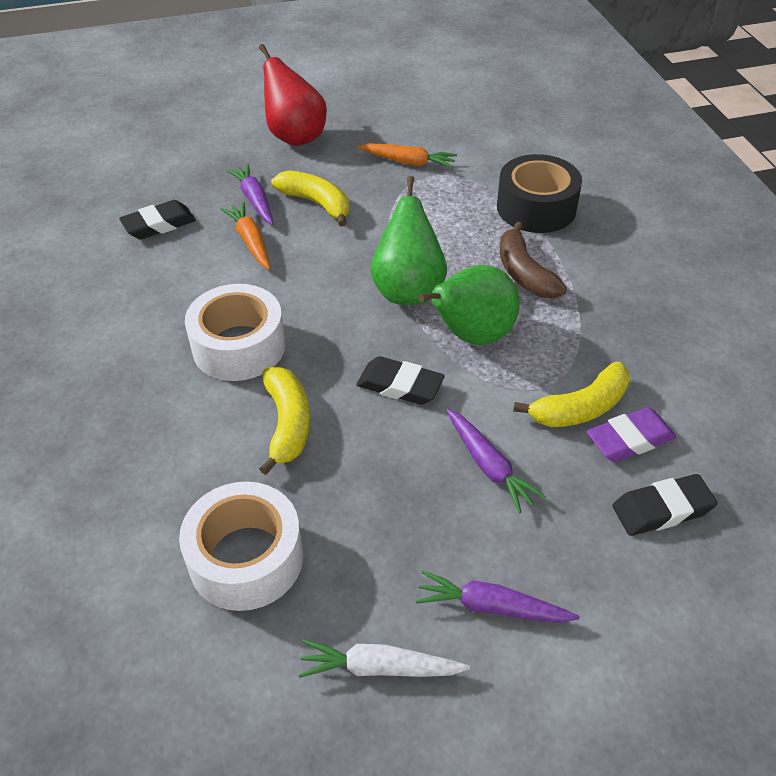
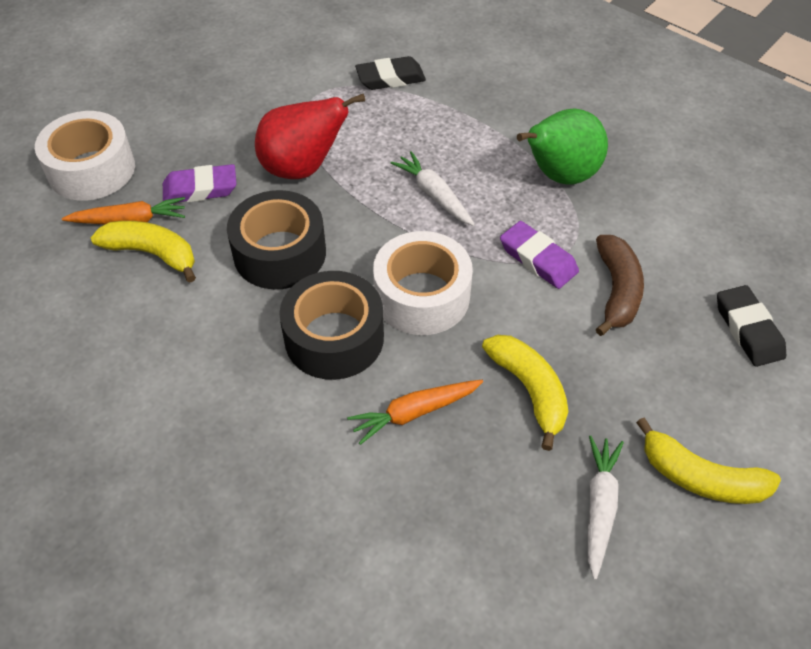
black eraser: [119,200,196,239] [356,356,445,405] [612,474,718,536] = 3 -> [355,56,426,90] [717,285,786,367] = 2
black tape: [497,154,582,233] = 1 -> [227,190,326,289] [279,271,384,380] = 2
green pear: [371,176,447,305] [418,265,520,345] = 2 -> [517,108,608,185] = 1
purple carrot: [226,163,274,225] [416,570,580,623] [446,409,546,513] = 3 -> none = 0
purple eraser: [587,407,676,462] = 1 -> [163,164,236,203] [500,221,579,289] = 2
white carrot: [299,640,470,678] = 1 -> [391,151,475,226] [588,436,624,580] = 2

